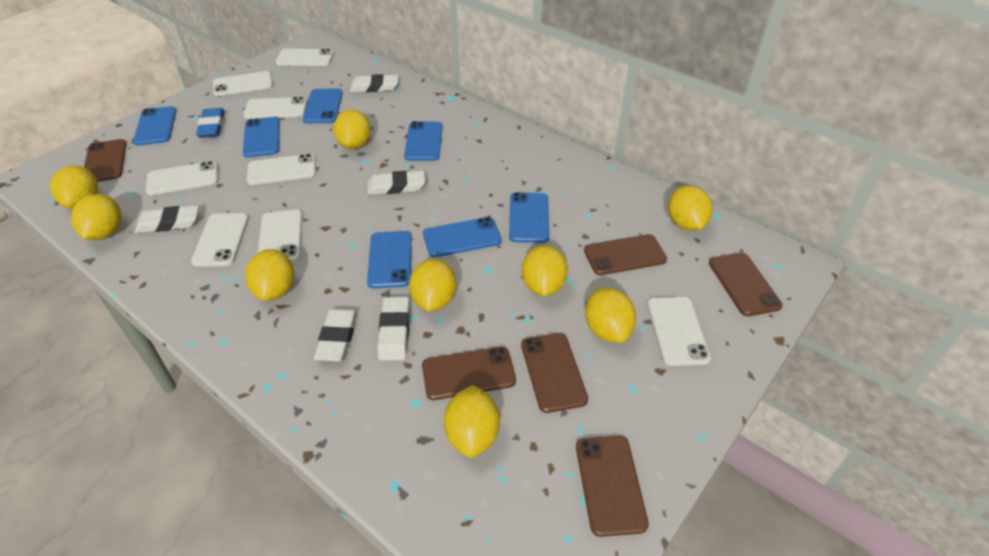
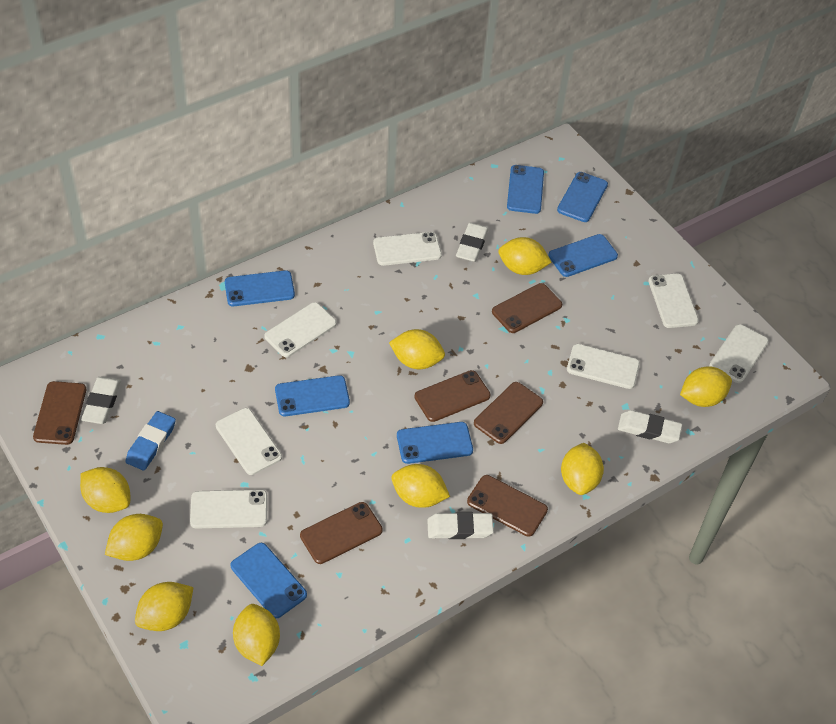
white eraser: [135,205,199,233] [314,309,358,361] [350,74,398,92] [367,171,425,195] [377,297,410,361] = 5 -> [81,377,121,424] [427,512,494,539] [456,223,489,262] [618,410,682,443] = 4
white phone: [145,161,218,196] [191,213,249,267] [213,71,273,96] [243,97,307,119] [247,154,316,185] [258,210,302,262] [276,49,334,66] [647,297,711,366] = 8 -> [190,490,268,529] [216,408,282,475] [264,302,337,357] [373,232,442,266] [567,344,640,389] [648,273,699,328] [709,324,769,383] = 7

